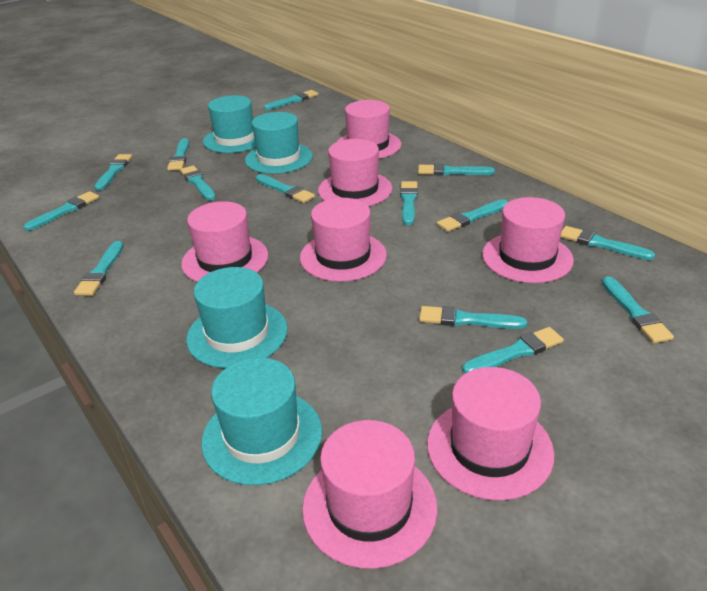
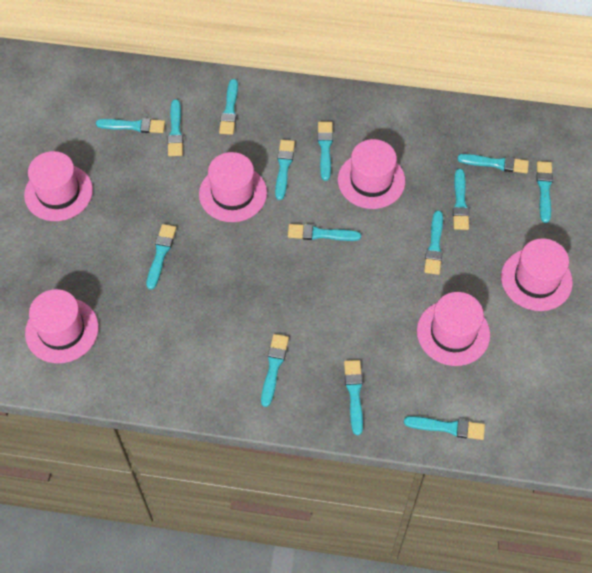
pink hat: [181,201,268,282] [300,198,387,282] [302,420,438,569] [318,139,392,206] [337,100,402,159] [427,367,554,501] [482,197,574,283] = 7 -> [24,151,93,221] [25,289,99,363] [199,152,267,222] [338,139,405,209] [417,292,490,366] [501,238,573,311] = 6
turquoise hat: [186,267,288,368] [201,358,322,485] [203,95,256,153] [245,112,313,174] = 4 -> none = 0

